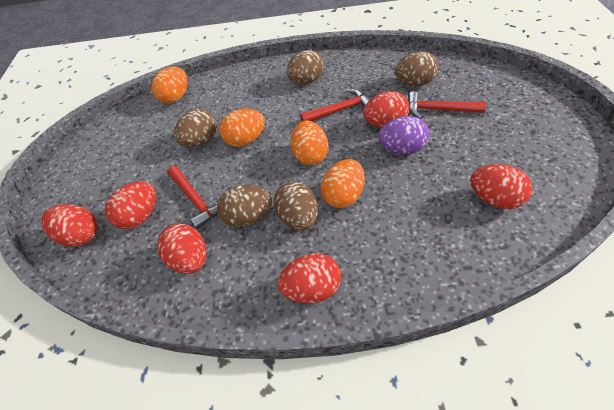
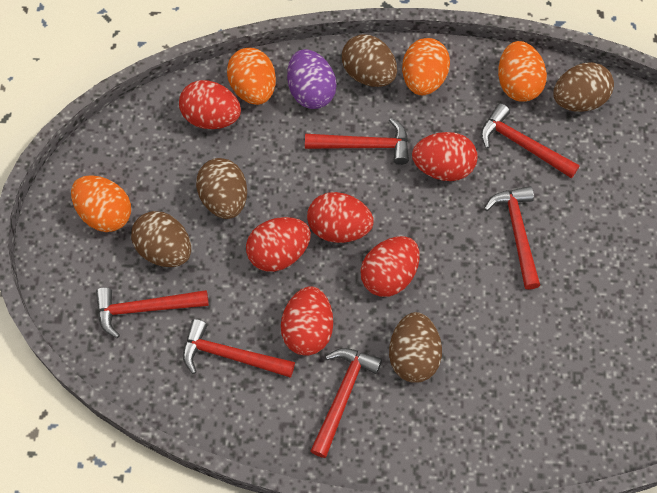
red hammer: [168,166,218,229] [300,89,370,121] [408,91,487,119] = 3 -> [96,287,209,338] [183,319,295,378] [305,118,409,165] [310,348,382,458] [481,103,580,178] [484,186,540,290] = 6

